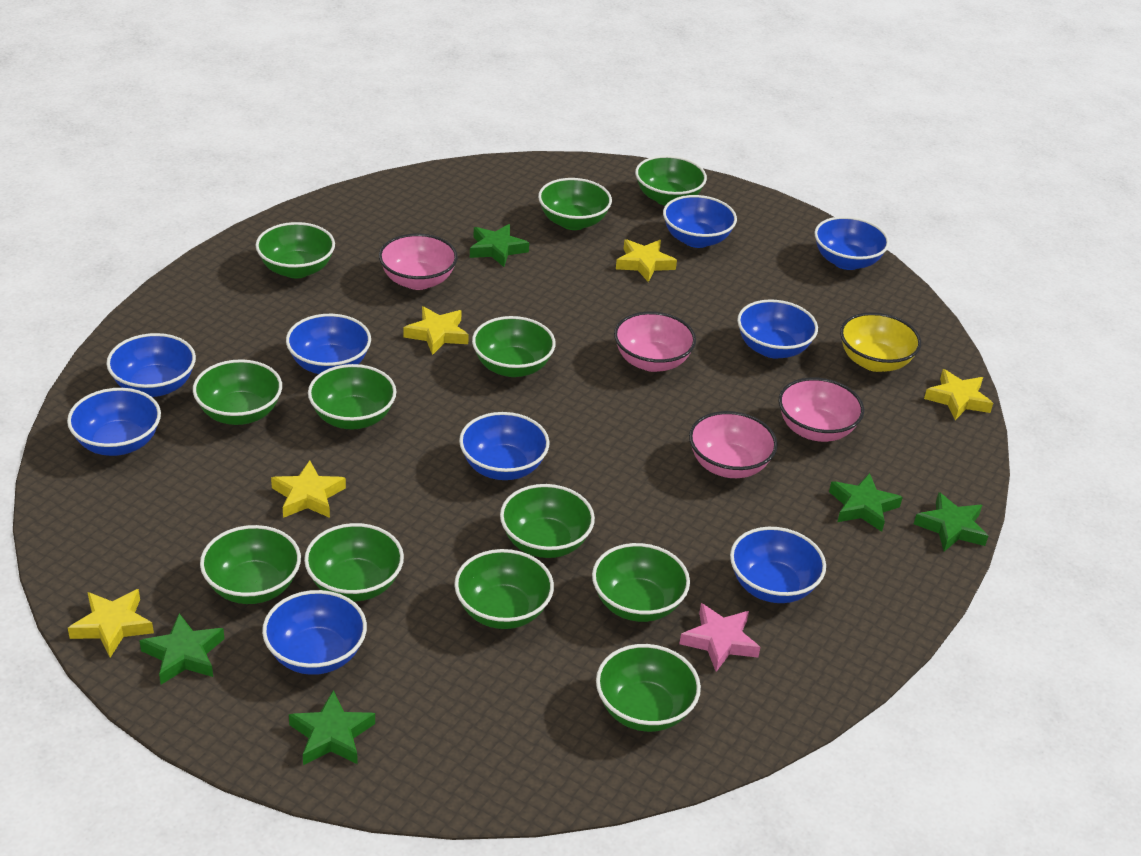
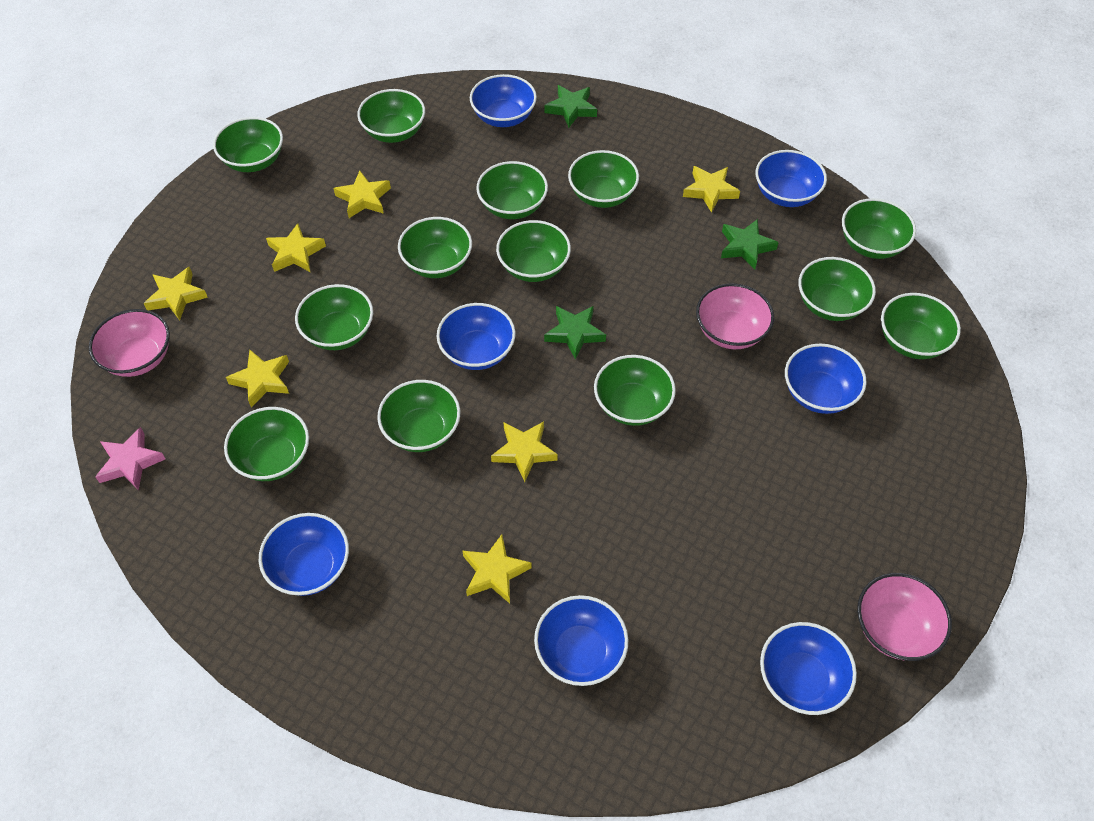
blue bowl: [67,388,161,456] [106,333,196,397] [262,590,367,675] [286,314,371,374] [459,412,550,480] [663,195,737,248] [730,527,826,603] [737,300,818,359] [814,216,889,270] = 9 -> [259,513,349,596] [437,303,516,370] [470,74,537,127] [534,595,628,686] [756,150,827,207] [760,622,857,715] [785,344,867,414] = 7
green bowl: [193,359,282,425] [200,525,301,604] [255,222,335,278] [304,523,404,602] [308,364,396,429] [454,549,554,629] [472,316,556,377] [500,484,595,558] [538,178,612,230] [592,543,690,622] [596,644,701,732] [635,155,707,206] = 12 -> [213,117,283,172] [224,407,309,481] [295,284,373,350] [357,89,425,143] [377,380,460,452] [398,217,472,278] [476,161,548,219] [496,220,571,282] [568,150,639,208] [594,355,676,426] [798,257,876,321] [842,198,916,259] [881,293,961,359] = 13
green star: [139,613,224,685] [289,690,375,765] [470,224,529,267] [829,473,903,532] [914,492,988,551] = 5 -> [544,85,597,128] [544,306,606,360] [721,219,779,270] = 3
pink bowl: [379,233,458,290] [614,312,696,372] [689,411,778,478] [778,377,864,442] = 4 -> [89,309,170,377] [696,283,774,349] [857,573,952,661] = 3
yellow bowl: [840,312,921,372] = 1 -> none = 0
yellow star: [68,589,154,658] [271,460,346,518] [404,306,469,355] [616,239,677,282] [924,369,993,420] = 5 -> [143,267,208,320] [226,350,289,408] [266,223,326,272] [334,171,391,218] [462,534,532,604] [491,421,558,482] [683,166,740,213] = 7

